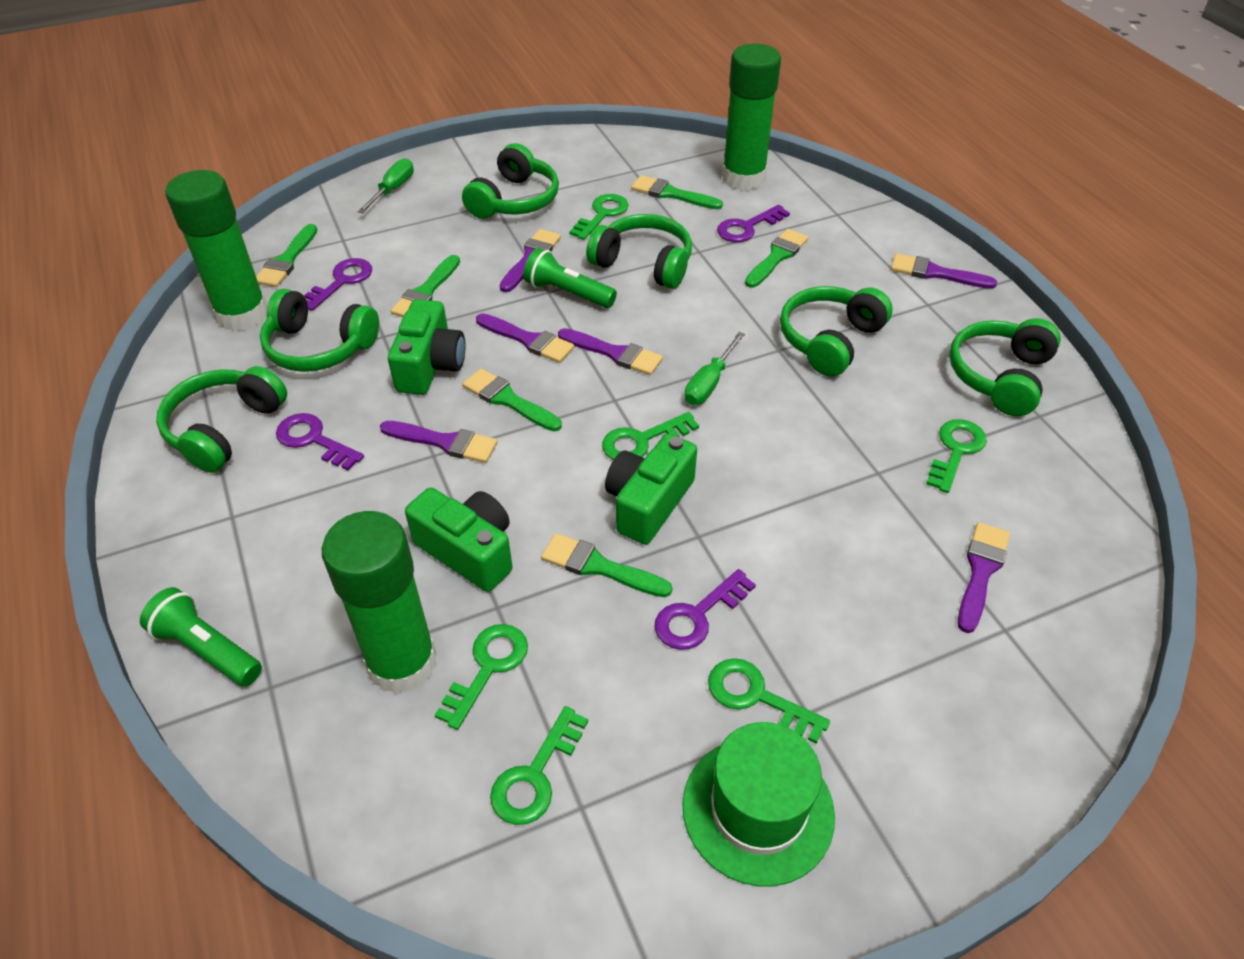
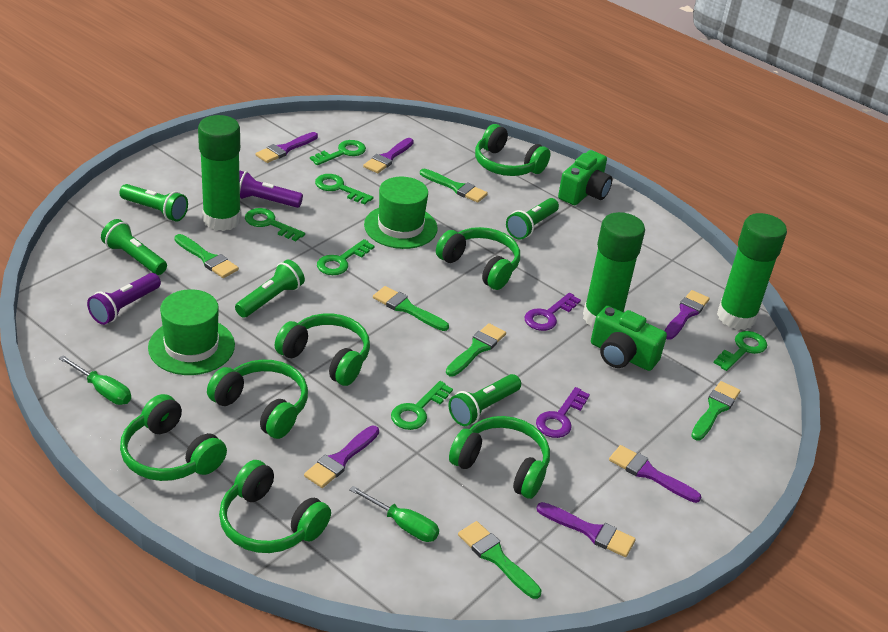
green camera: [388,299,466,395] [405,487,513,592] [605,433,697,545] = 3 -> [558,150,612,205] [591,306,667,371] = 2
green flashlight: [140,587,262,686] [523,248,617,308] = 2 -> [101,219,167,275] [119,184,188,222] [235,260,305,318] [448,374,521,426] [506,198,559,240] = 5
green hat: [682,722,835,887] = 1 -> [148,289,235,375] [364,177,438,249] = 2
green headphones: [156,366,287,473] [260,289,379,372] [462,143,559,219] [586,214,692,289] [780,286,893,377] [949,318,1061,416] = 6 -> [120,394,227,481] [207,360,308,439] [219,460,331,553] [275,314,370,386] [436,227,520,290] [449,416,550,499] [475,124,550,176] = 7
purple flashlight: none = 0 -> [87,273,161,325] [239,170,303,208] = 2
purple key: [276,413,364,470] [304,258,372,311] [654,569,756,650] [717,205,790,242] = 4 -> [525,293,581,331] [536,387,590,438] = 2

